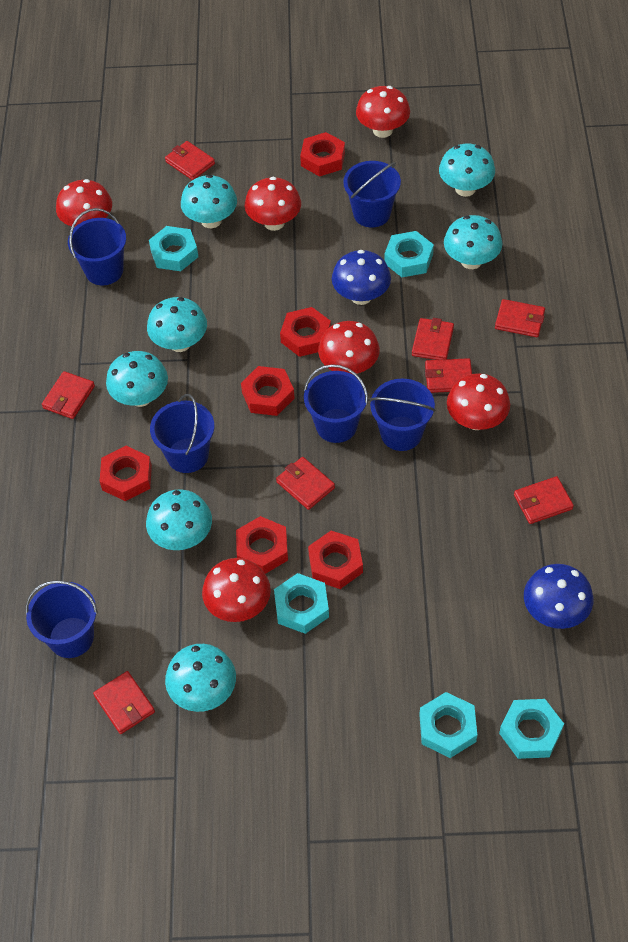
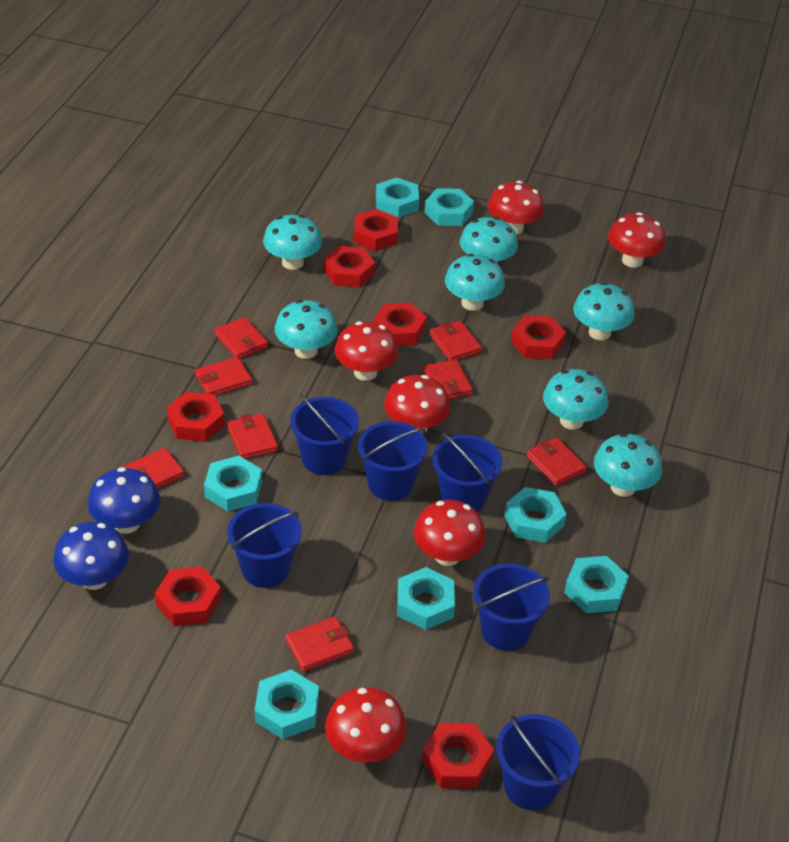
red nut: [100,446,152,501] [236,516,288,574] [241,366,295,416] [280,307,331,357] [300,132,345,177] [308,531,363,589] = 6 -> [155,567,221,626] [167,392,225,442] [324,246,375,288] [354,209,398,251] [374,302,427,346] [422,723,494,788] [511,315,566,360] = 7
turquoise nut: [149,226,198,271] [274,573,329,634] [384,231,434,277] [419,692,477,758] [499,699,564,759] = 5 -> [204,456,262,512] [255,670,319,739] [376,177,419,218] [397,567,455,630] [425,188,474,226] [504,487,567,543] [564,556,629,613] = 7

